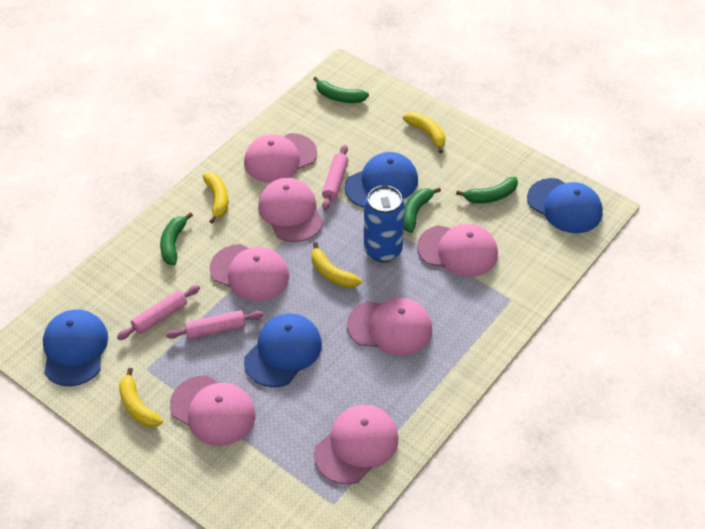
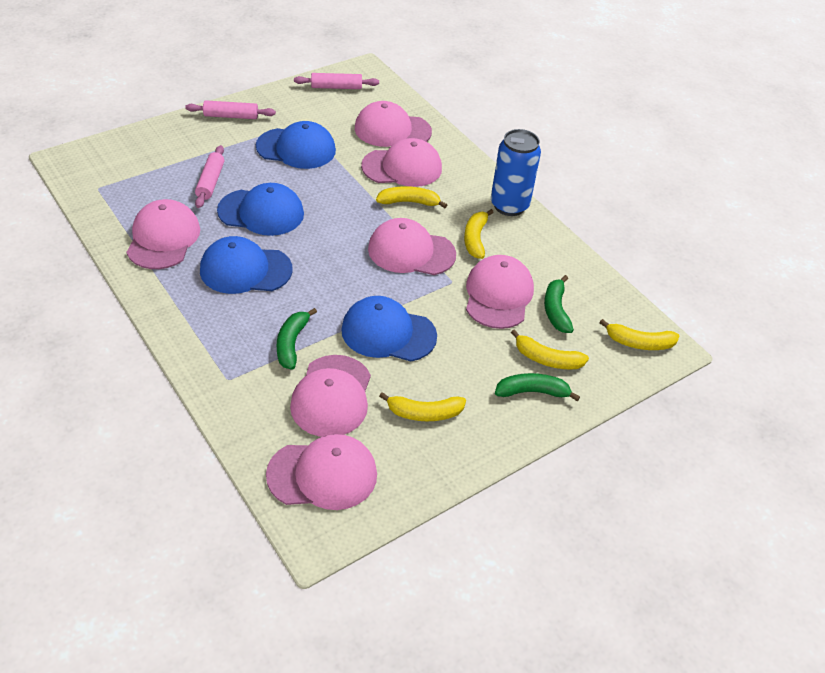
green banana: [160,212,193,265] [313,77,369,103] [404,187,441,233] [456,177,518,203] = 4 -> [277,308,317,370] [495,373,580,401] [544,275,574,333] = 3
yellow banana: [119,368,163,427] [203,173,228,224] [312,242,361,288] [403,112,446,153] = 4 -> [376,186,447,208] [379,392,466,421] [464,209,494,259] [511,329,589,369] [599,319,679,350] = 5

